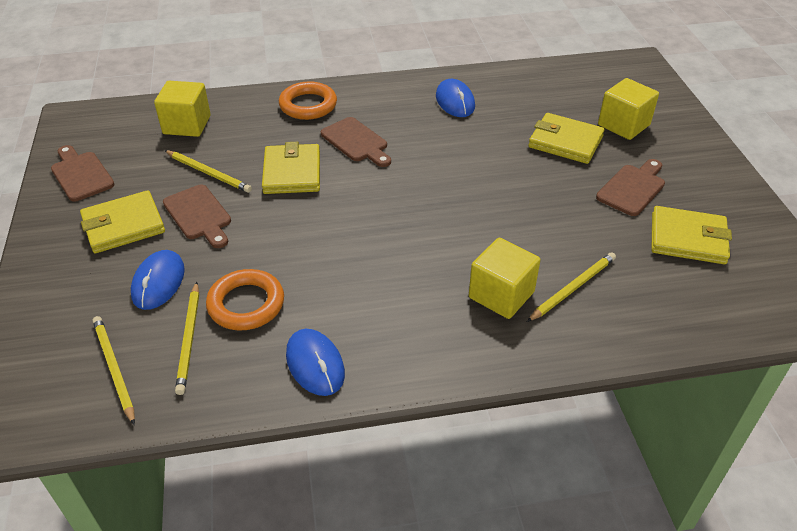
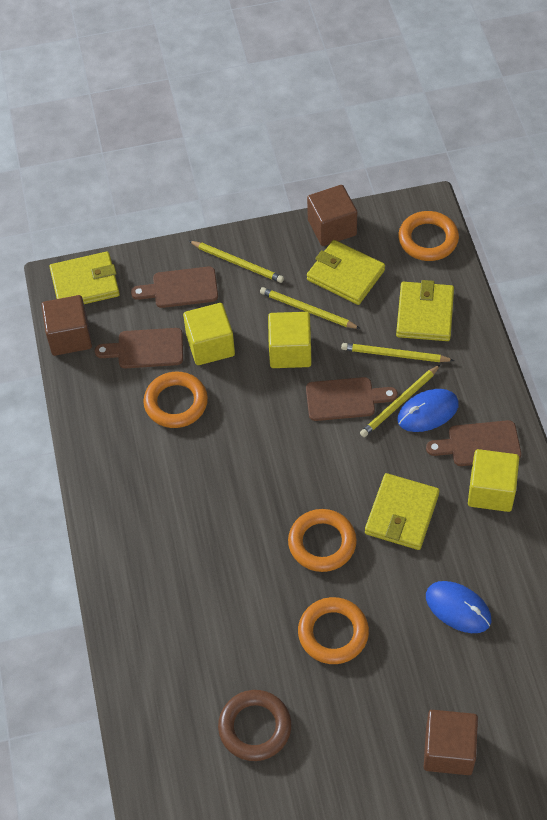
blue mouse: [131,250,185,310] [286,329,345,396] [436,79,475,117] = 3 -> [397,389,459,432] [426,581,491,633] = 2
brown cube: none = 0 -> [41,295,92,356] [307,185,357,246] [424,710,478,775] = 3
brown ring: none = 0 -> [218,690,292,761] = 1
orange ring: [206,269,284,330] [279,81,337,120] = 2 -> [143,372,208,428] [288,509,357,572] [298,597,369,664] [398,211,459,261] = 4

